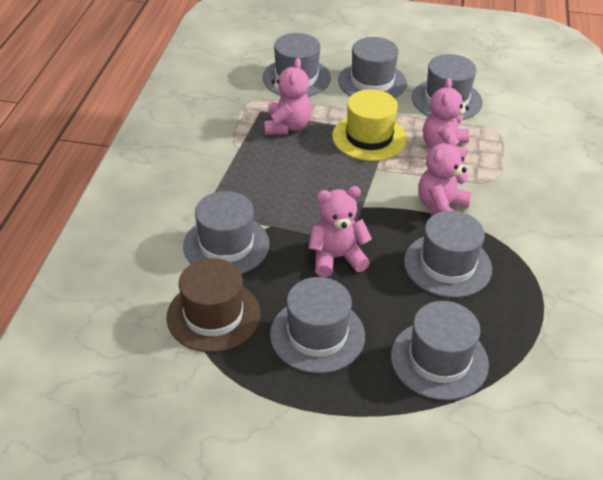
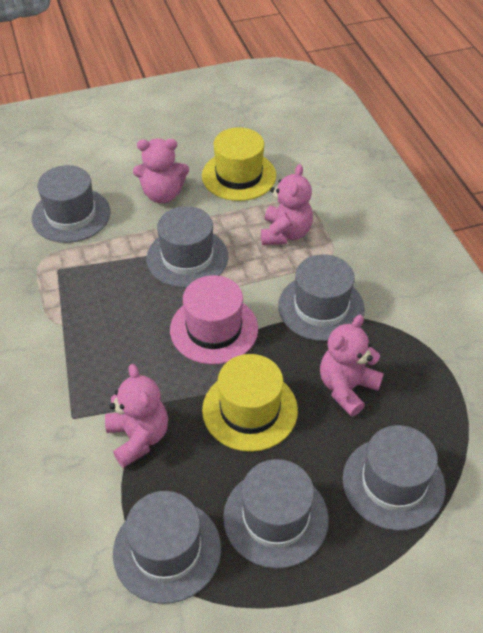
brown hat: [167,258,260,353] = 1 -> none = 0
grey hat: [183,191,270,274] [263,33,331,97] [270,277,365,374] [338,37,407,98] [391,301,489,400] [404,211,492,298] [412,54,483,120] = 7 -> [32,165,111,243] [113,491,221,604] [147,206,228,288] [223,459,329,569] [278,254,365,341] [343,425,445,531] = 6
pink hat: none = 0 -> [170,275,258,365] = 1
yellow hat: [332,89,407,161] = 1 -> [202,127,276,201] [202,354,298,452] = 2

